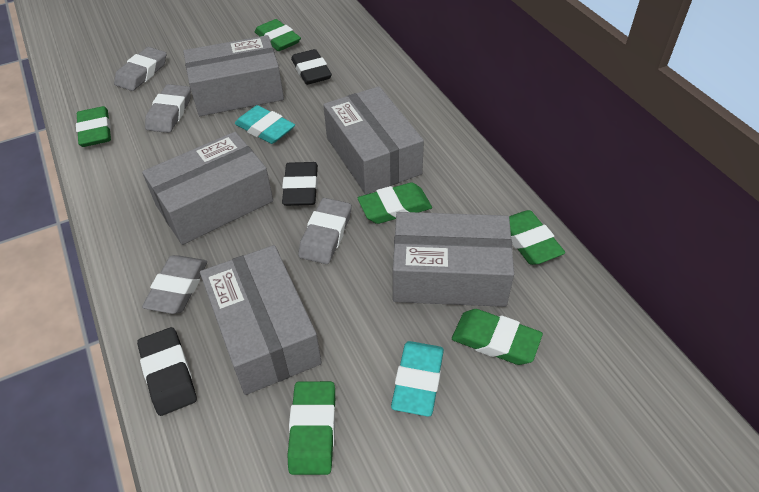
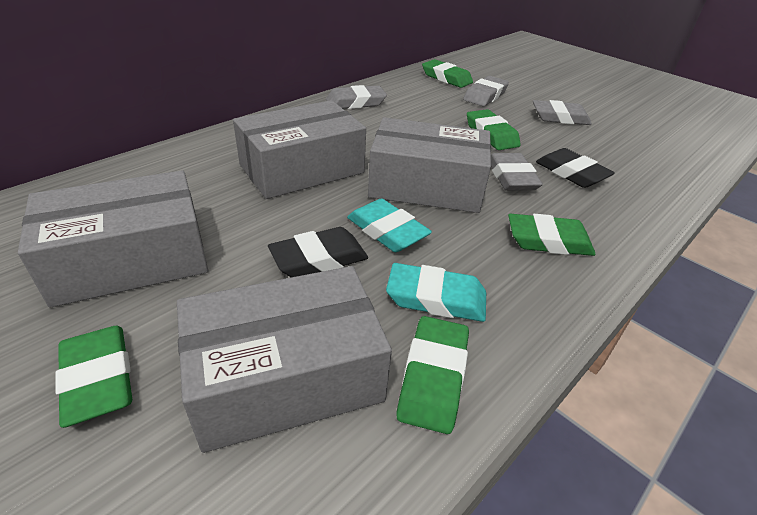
black eraser: [137,327,197,416] [282,162,318,206] [291,49,332,85] = 3 -> [268,227,368,277] [536,148,615,188] = 2
green eraser: [76,106,111,147] [255,19,301,51] [287,381,335,475] [358,182,432,224] [452,309,543,365] [509,210,565,265] = 6 -> [55,326,132,428] [397,316,469,434] [422,59,473,88] [467,109,521,150] [508,214,595,256] = 5
grey box: [142,132,273,245] [183,35,284,116] [200,245,322,395] [323,86,424,195] [393,212,514,307] = 5 -> [18,170,208,308] [177,266,392,453] [233,100,366,199] [368,117,491,213] = 4

